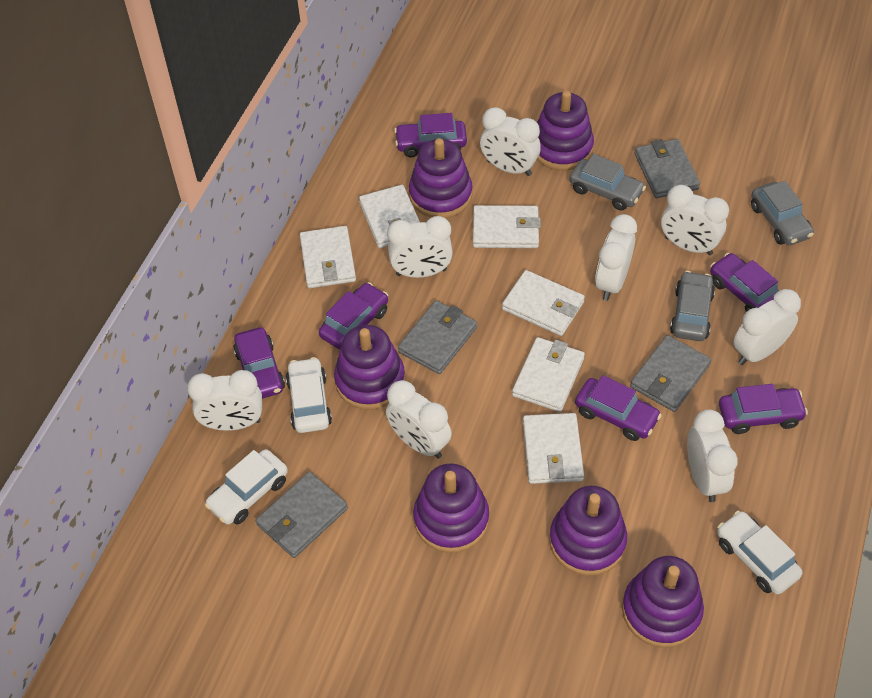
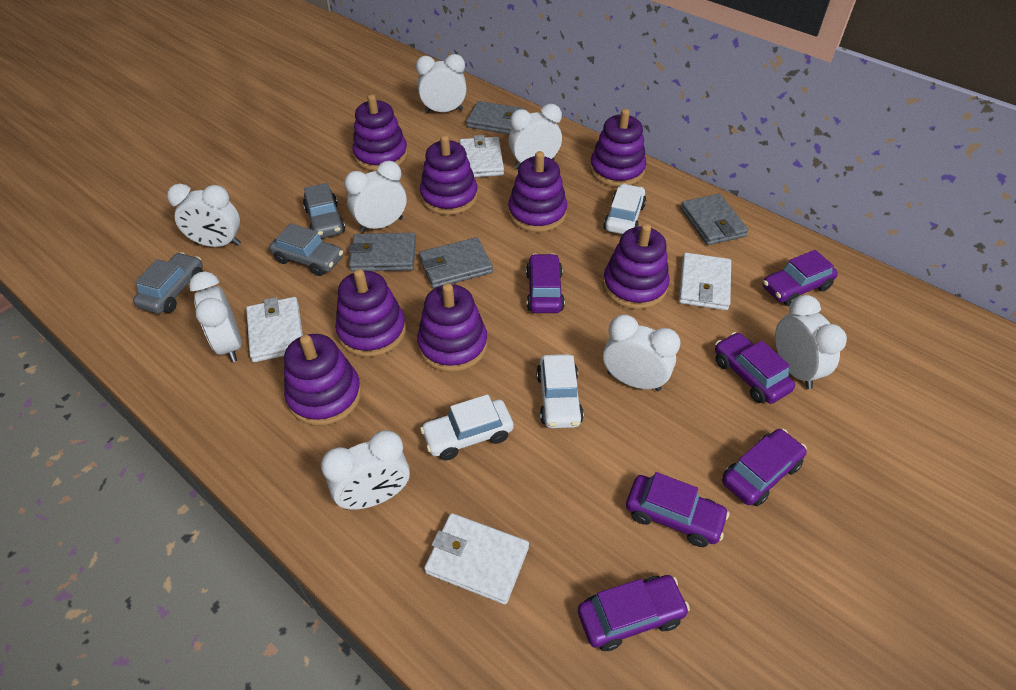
purple stacking toy: [334,325,405,410] [409,138,473,218] [413,463,489,553] [537,91,594,170] [549,486,627,576] [622,556,704,648] = 6 -> [284,334,362,426] [335,269,406,357] [352,94,408,171] [417,283,488,372] [420,135,478,215] [508,151,567,232] [590,109,646,187] [603,224,669,309] = 8
white wallet: [300,226,356,288] [359,185,420,248] [473,205,541,248] [502,270,585,336] [512,337,585,412] [523,413,584,484] = 6 -> [246,297,303,362] [424,513,529,604] [460,135,504,177] [679,253,731,310] = 4

